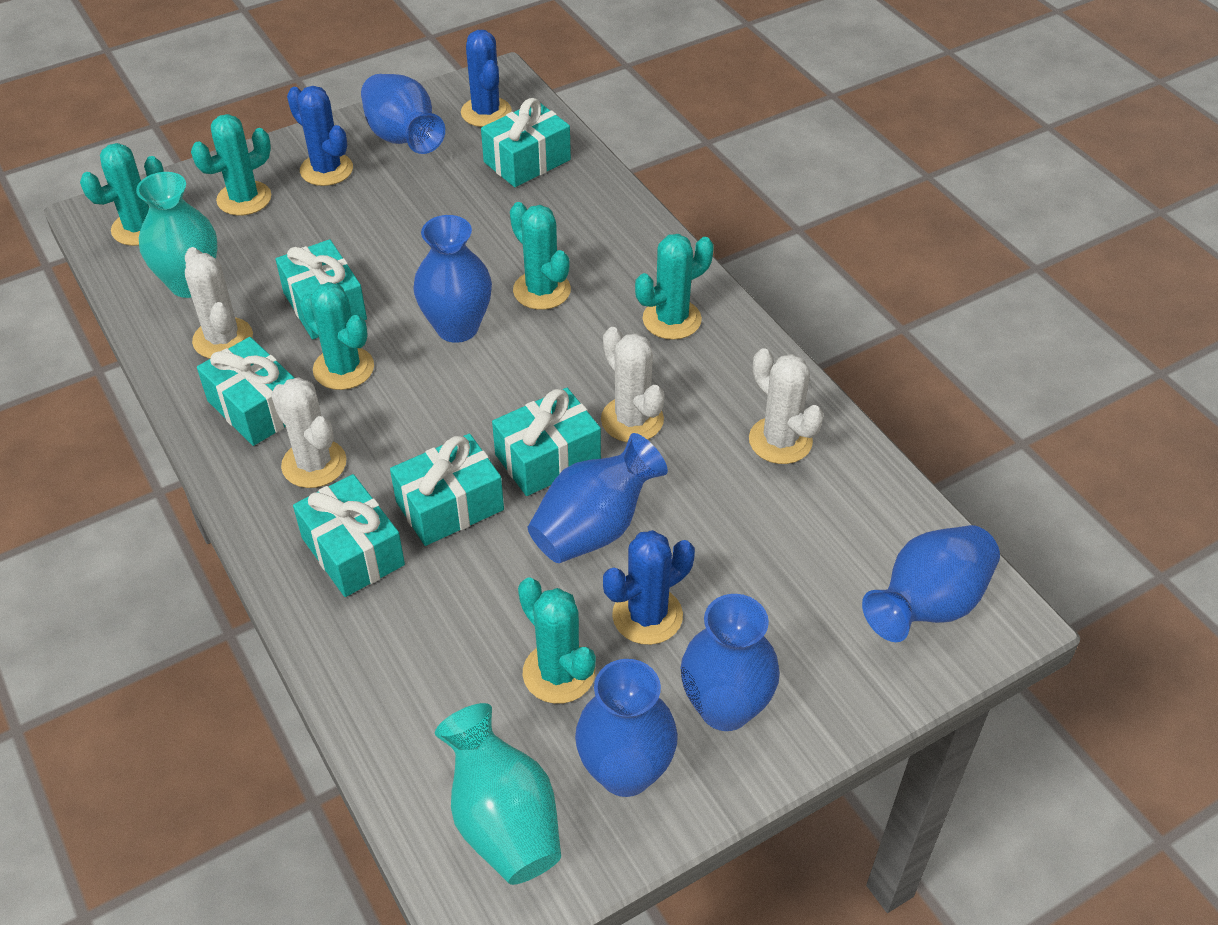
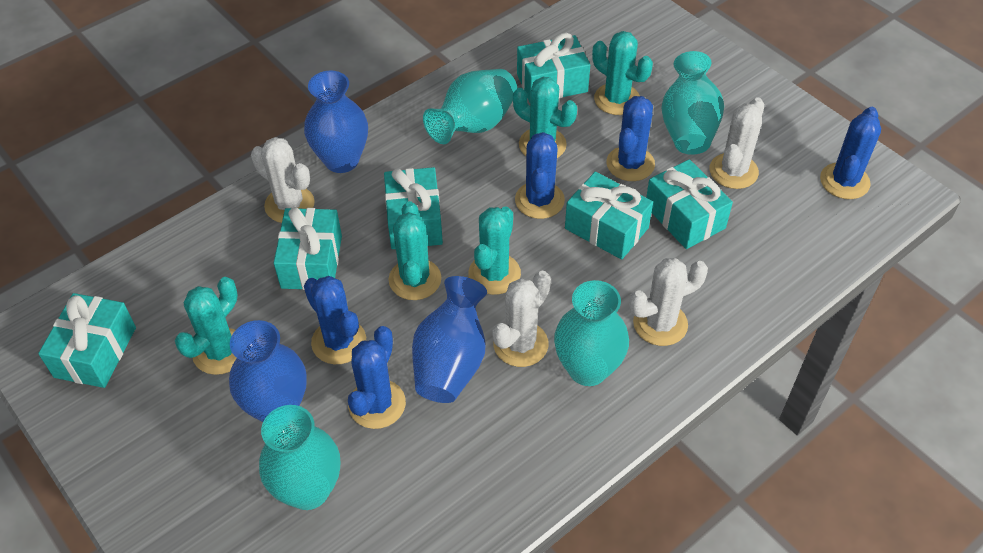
blue cactus: [287,86,353,186] [461,30,512,127] [603,530,695,645] = 3 -> [304,276,366,364] [348,326,406,429] [515,132,565,219] [606,96,655,181] [820,107,881,199] = 5
blue vase: [361,74,445,154] [413,215,492,343] [528,433,668,563] [575,659,678,797] [681,594,780,731] [862,525,1000,642] = 6 -> [229,320,307,422] [304,70,368,173] [412,276,487,403] = 3
turquoise cactus: [80,143,164,246] [191,114,271,216] [300,282,374,390] [510,202,571,310] [518,577,596,704] [635,234,714,340] = 6 -> [175,277,238,375] [389,201,441,300] [468,206,521,295] [513,77,577,158] [592,31,653,115] = 5
turquoise vase: [136,172,218,298] [435,703,561,885] = 2 -> [259,405,340,510] [423,69,517,144] [554,280,629,386] [661,51,724,155] = 4

